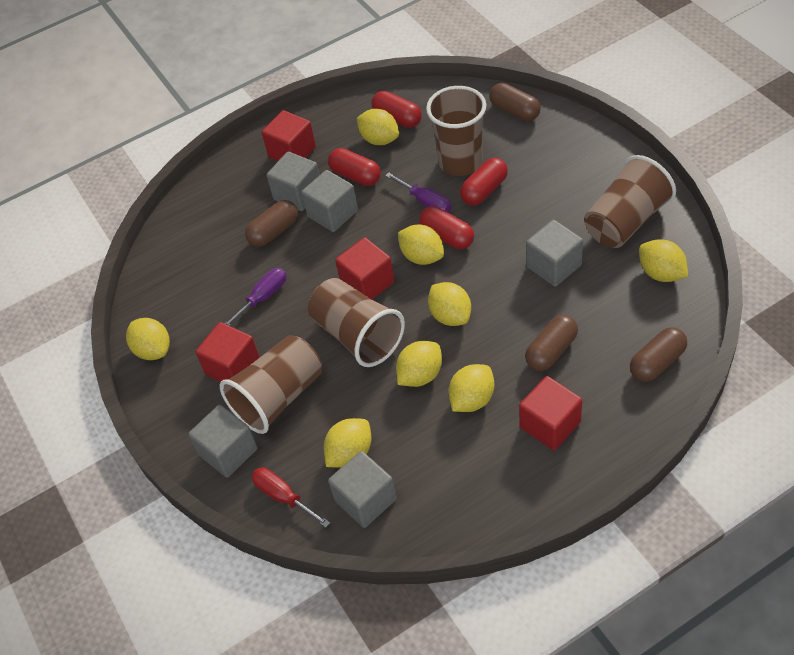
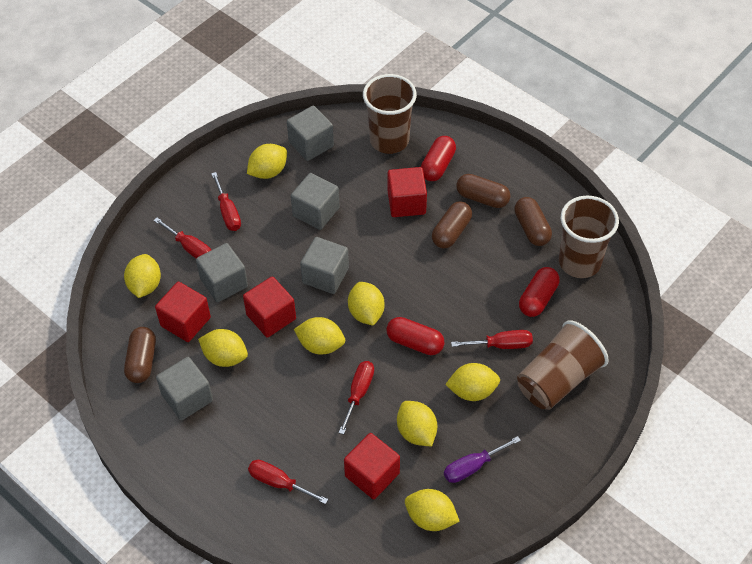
brown cup: [220,335,322,434] [308,278,405,367] [426,86,486,176] [584,155,676,248] = 4 -> [363,74,417,154] [517,320,609,410] [559,196,619,278] = 3
purple screwdriver: [224,268,287,326] [385,172,451,213] = 2 -> [444,436,521,483] = 1
red capsule: [328,148,381,186] [371,91,422,128] [419,206,474,249] [460,158,508,205] = 4 -> [386,317,444,355] [421,136,456,181] [519,267,560,317] = 3
red screwdriver: [251,468,330,527] = 1 -> [154,218,211,258] [211,172,241,231] [248,460,328,504] [339,361,374,434] [451,330,533,349] = 5

